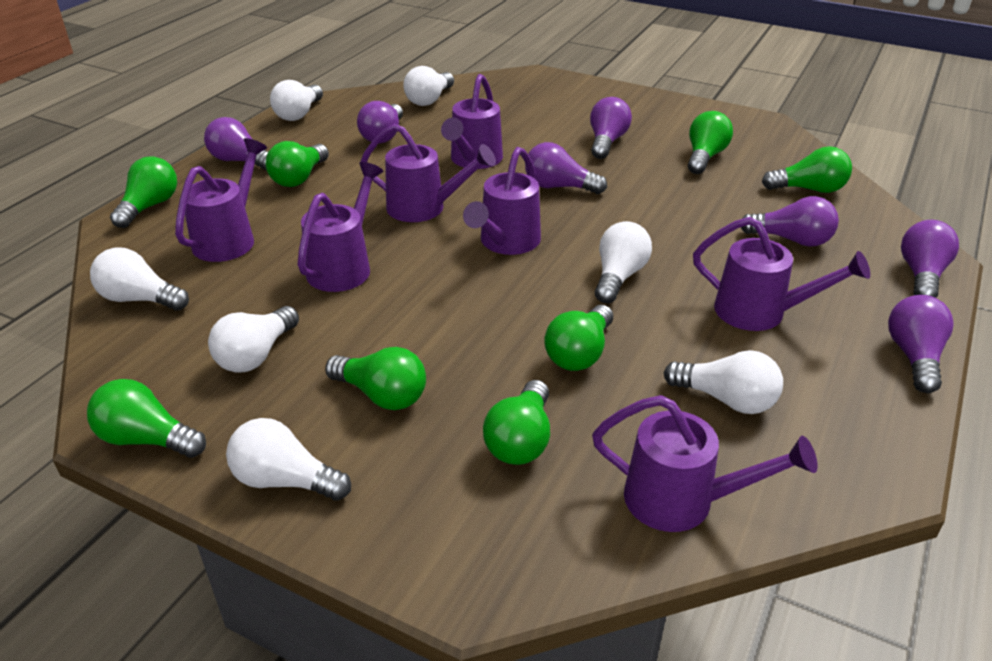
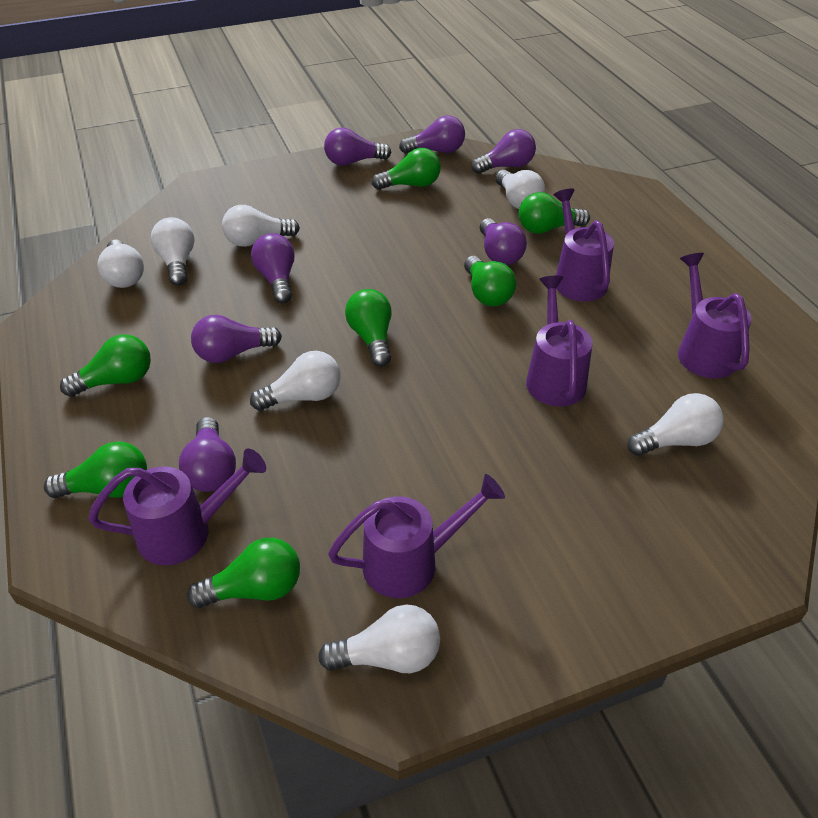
green light bulb: [87,379,206,458] [110,156,177,228] [266,141,329,187] [325,347,426,410] [483,380,550,465] [544,305,613,371] [688,111,733,174] [762,146,852,193] = 8 -> [44,441,147,498] [60,334,151,397] [187,538,300,608] [345,289,392,367] [372,148,441,190] [464,256,516,307] [519,192,590,234] = 7
purple watering can: [175,138,267,262] [297,162,383,292] [360,124,496,222] [441,74,503,169] [463,147,541,255] [592,395,818,532] [693,217,870,331] = 7 -> [88,449,266,565] [328,474,505,598] [526,276,593,406] [554,189,614,302] [678,253,752,379] = 5

